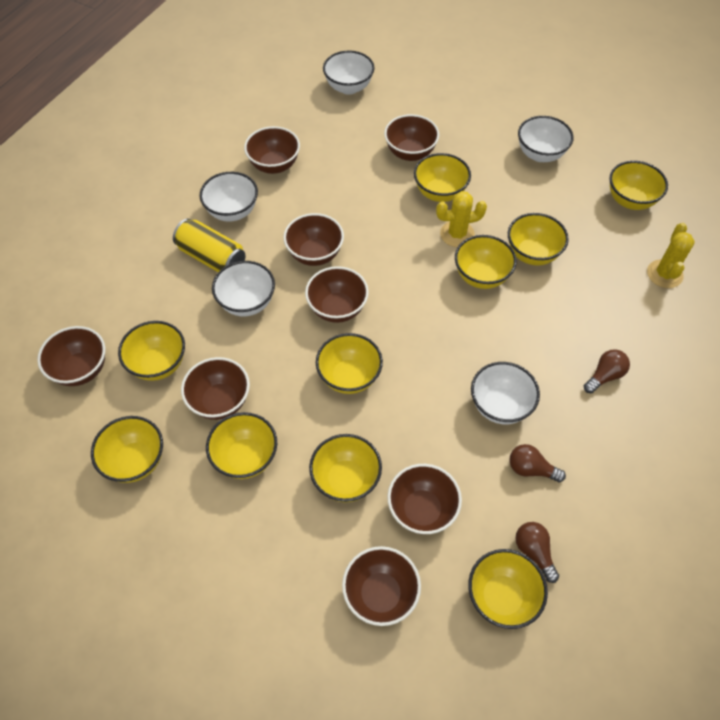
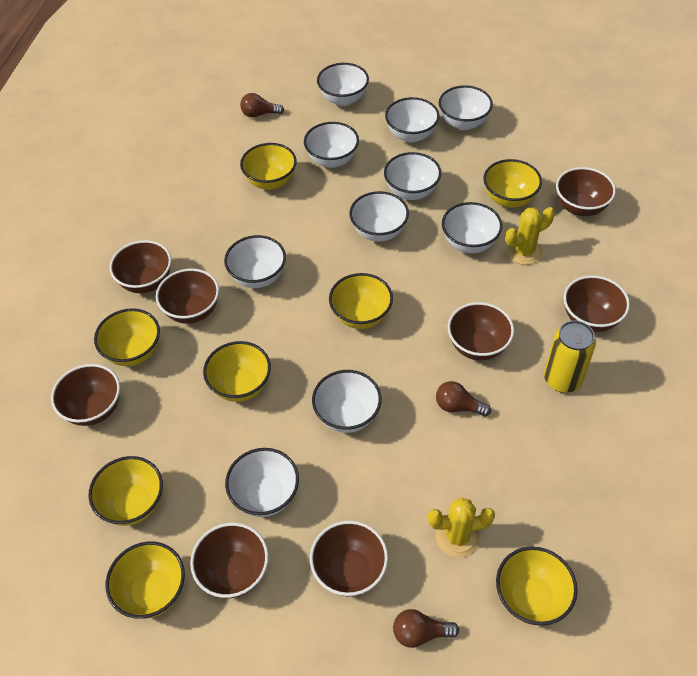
white bowl: [199,172,258,222] [212,261,275,316] [323,51,375,95] [471,362,540,424] [518,116,574,162] = 5 -> [224,235,286,288] [225,448,299,517] [304,122,359,168] [312,370,382,433] [317,63,369,106] [349,191,409,242] [384,152,441,200] [385,97,439,142] [439,85,493,130] [442,202,503,253] = 10
yellow bowl: [91,416,163,483] [118,321,185,381] [206,412,277,479] [309,434,382,502] [316,333,383,394] [414,153,471,202] [455,235,517,289] [468,549,548,629] [508,213,569,265] [609,161,668,210] = 10 -> [88,456,163,526] [94,308,160,366] [106,541,185,619] [203,341,271,402] [240,143,297,190] [329,273,393,329] [483,159,542,208] [496,547,578,625] = 8

